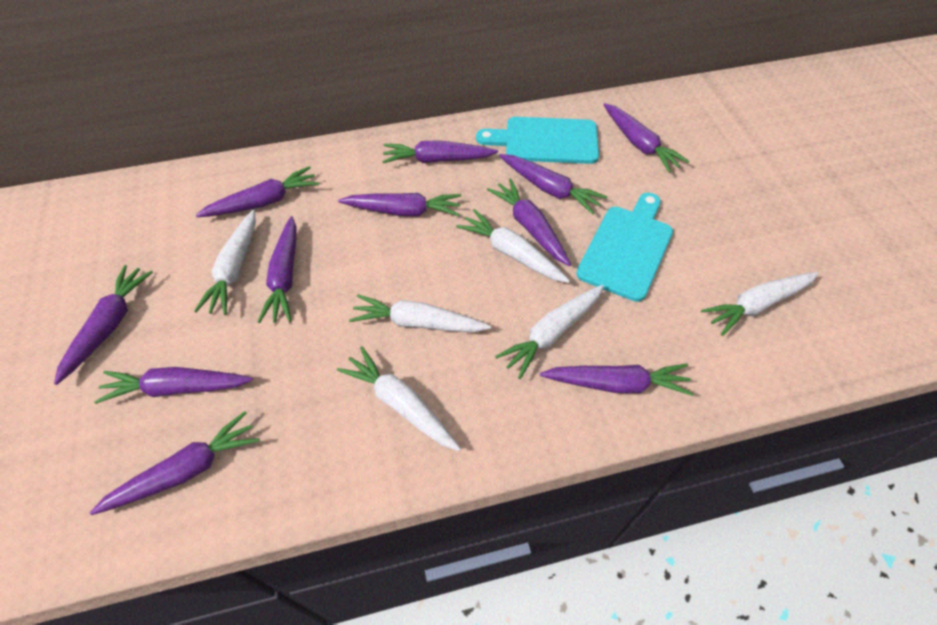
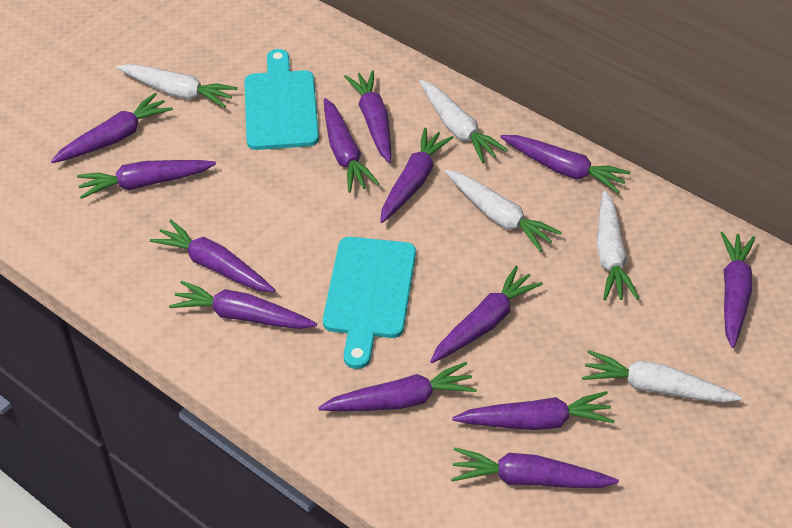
purple carrot: [54,265,153,385] [90,411,260,515] [94,367,253,404] [196,166,319,217] [257,216,297,323] [338,193,461,216] [382,140,498,163] [487,178,571,266] [499,154,607,215] [540,364,694,396] [603,103,689,173] = 11 -> [51,93,173,163] [77,160,216,199] [150,220,275,292] [169,281,317,329] [318,362,477,411] [324,98,380,193] [344,70,391,163] [380,128,453,223] [430,266,543,363] [451,447,619,488] [452,391,615,430] [500,135,631,193] [721,232,755,348] = 13
white carrot: [194,210,256,315] [337,346,461,451] [349,294,491,332] [456,209,570,283] [495,285,604,379] [701,272,819,336] = 6 -> [116,64,238,108] [419,80,508,163] [445,170,562,252] [582,350,742,403] [597,190,639,300] = 5

